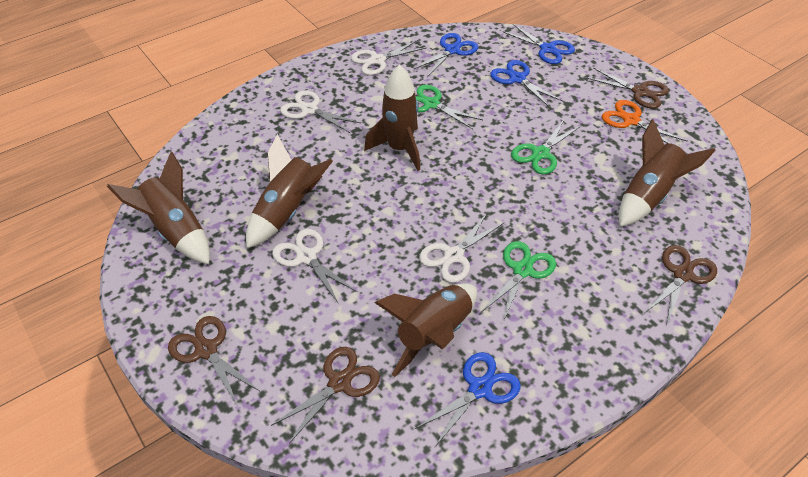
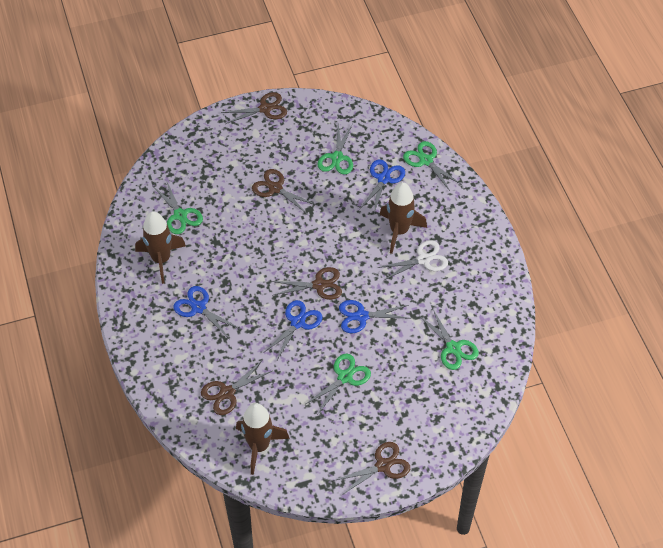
brown rocket: [107,152,210,264] [246,134,333,248] [364,64,420,171] [375,284,477,377] [619,119,716,227] = 5 -> [135,211,186,284] [236,403,290,475] [380,182,427,254] = 3
brown scissors: [168,316,259,405] [271,347,380,444] [587,68,669,109] [645,245,717,324] = 4 -> [201,360,272,415] [221,92,287,124] [252,169,317,215] [271,267,342,300] [333,442,410,495] = 5
green scissors: [416,85,483,129] [481,241,556,322] [511,120,581,175] = 3 -> [154,180,203,234] [306,354,371,414] [318,123,353,175] [403,141,462,192] [419,308,479,370] = 5
orange scissors: [602,100,687,144] = 1 -> none = 0
white scissors: [272,229,357,304] [280,90,361,133] [351,40,427,75] [419,213,504,283] = 4 -> [377,240,448,281] = 1

